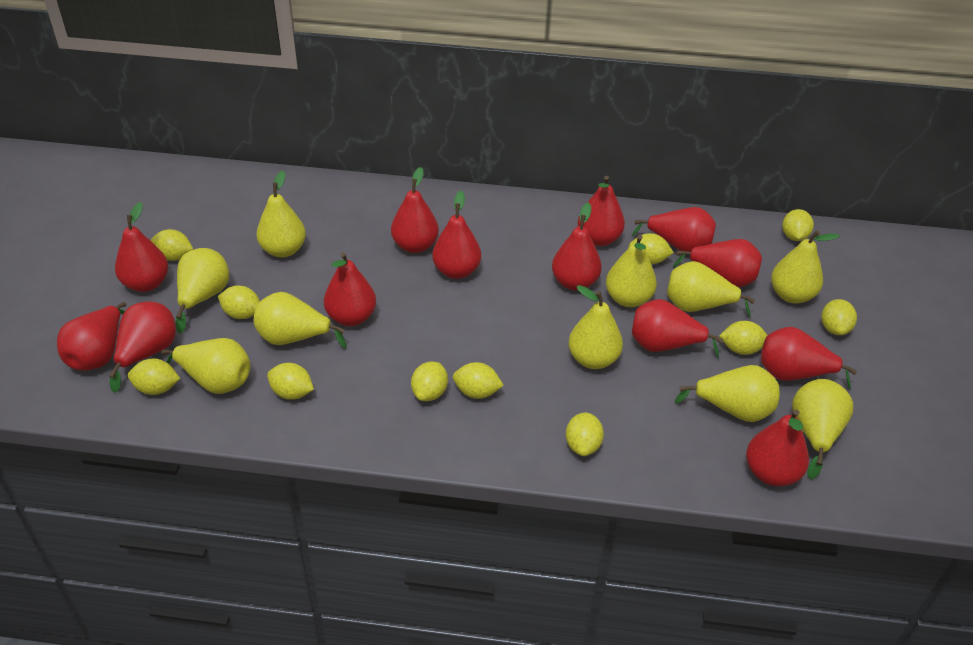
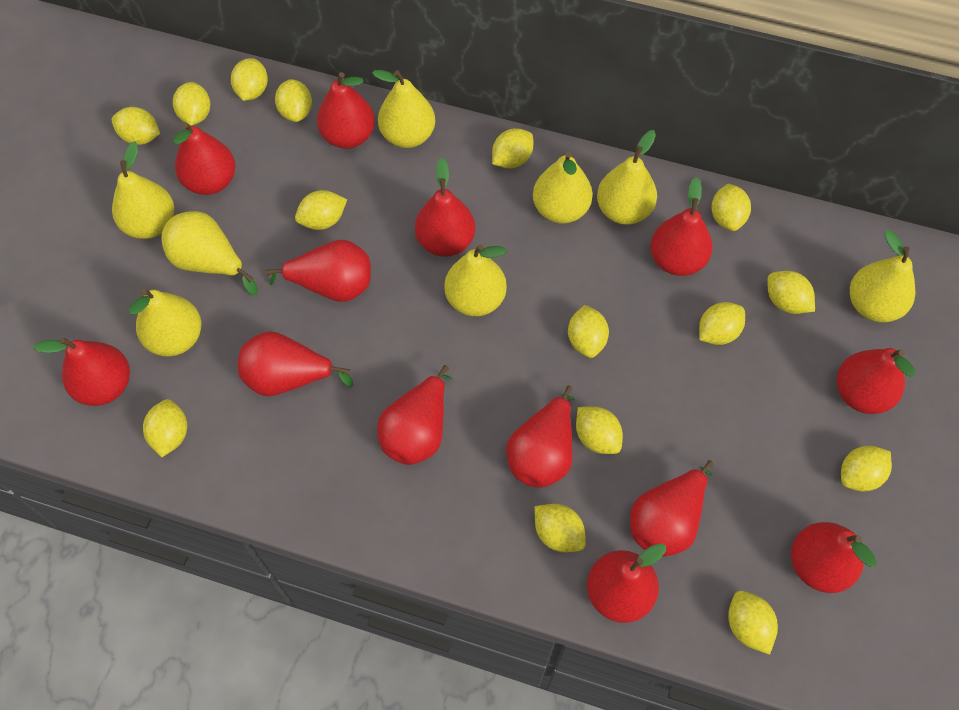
yellow lemon: [128,358,180,395] [150,229,193,261] [218,286,260,319] [267,363,314,400] [411,362,448,401] [453,362,504,399] [566,412,604,456] [629,233,674,264] [719,321,767,355] [782,209,814,241] [822,299,857,335] = 11 -> [112,107,160,145] [143,399,187,457] [173,82,210,125] [231,58,268,101] [275,79,312,122] [295,190,347,230] [492,128,533,169] [535,504,586,553] [568,305,609,358] [576,407,623,454] [699,302,745,345] [711,183,751,231] [728,591,778,654] [767,271,815,314] [841,446,892,492] = 15
yellow pear: [161,338,250,394] [175,248,229,333] [254,292,347,349] [257,171,306,257] [568,285,623,369] [606,235,657,307] [667,261,755,318] [675,365,780,422] [771,230,839,303] [792,379,853,480] = 10 -> [112,141,174,239] [129,289,201,356] [162,211,258,296] [372,70,435,148] [444,244,507,316] [533,152,593,224] [597,130,657,225] [850,230,916,322] = 8

